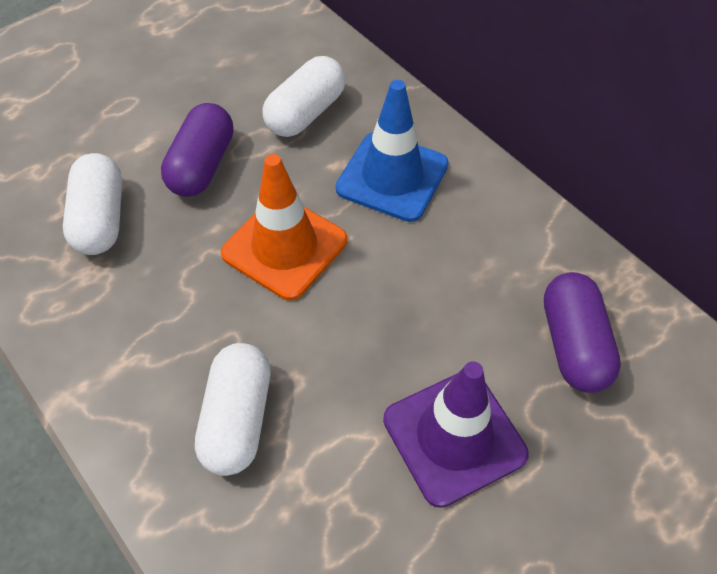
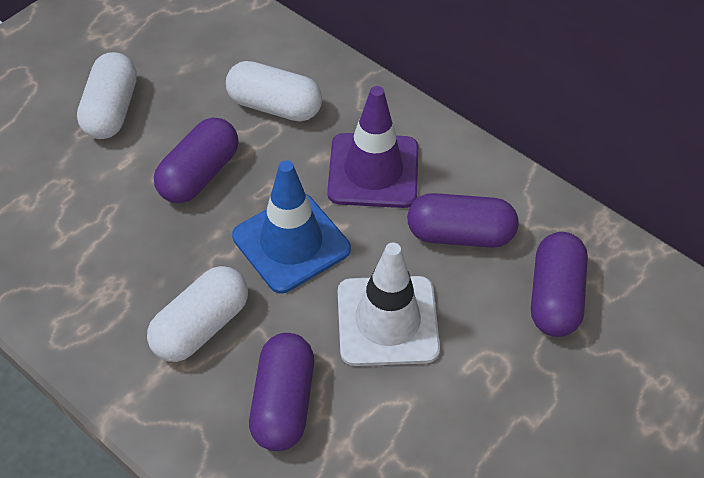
orange traffic cone: [221,154,347,300] = 1 -> none = 0
purple capsule: [161,103,233,197] [544,272,621,393] = 2 -> [154,118,239,203] [249,333,314,451] [407,193,519,248] [531,232,588,337] = 4
white traffic cone: none = 0 -> [338,243,440,366] = 1

